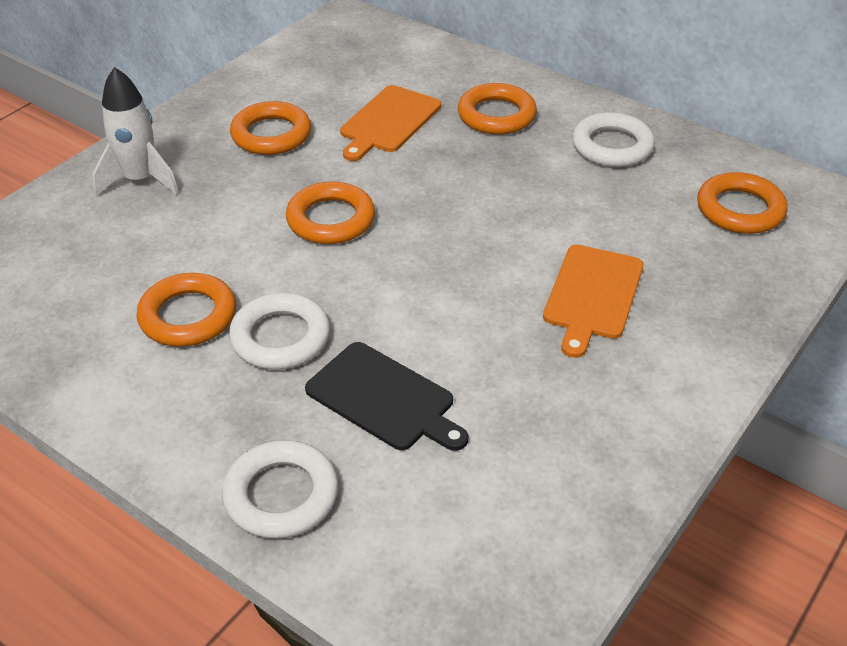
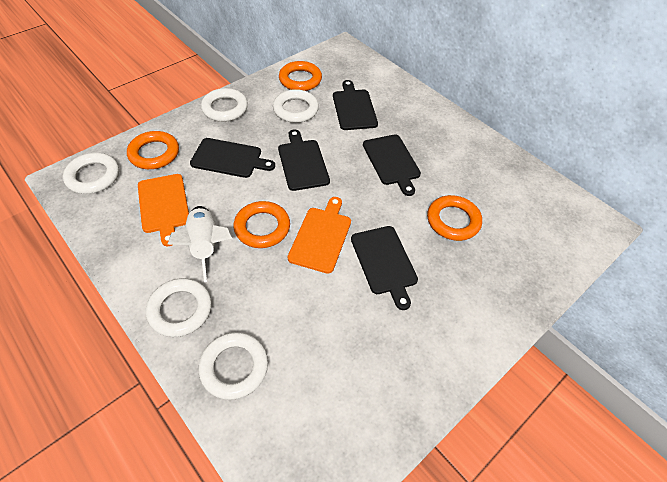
black cutting board: [305,342,468,451] = 1 -> [190,138,275,178] [278,130,330,191] [333,80,378,130] [351,226,418,310] [363,134,421,196] = 5
orange ring: [136,273,236,347] [230,101,311,155] [286,181,375,244] [458,83,537,135] [697,172,787,234] = 5 -> [127,131,179,169] [233,201,290,248] [279,61,322,91] [427,195,482,241] = 4
white ring: [222,440,338,539] [229,293,330,370] [572,112,655,167] = 3 -> [63,153,119,194] [146,278,212,337] [198,332,268,400] [201,88,248,122] [273,89,319,123] = 5

